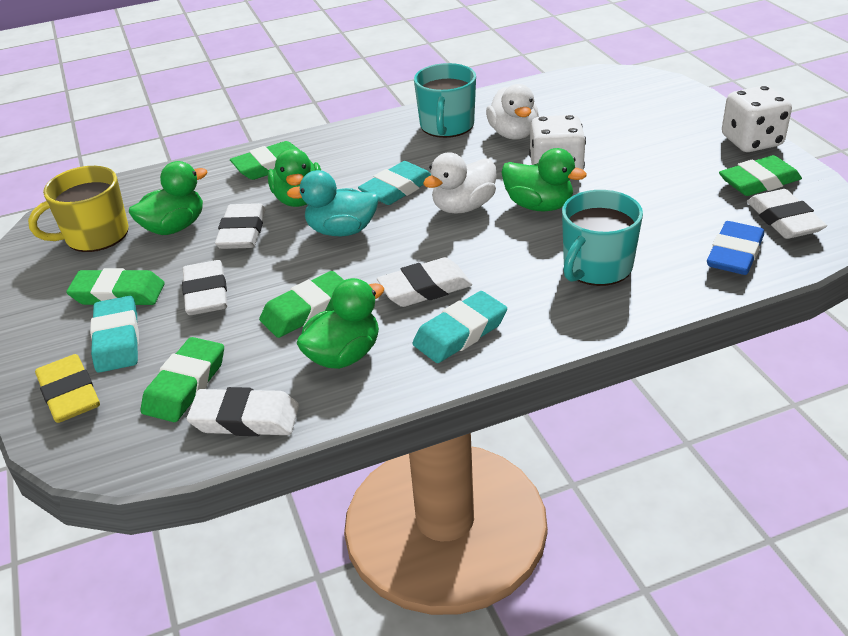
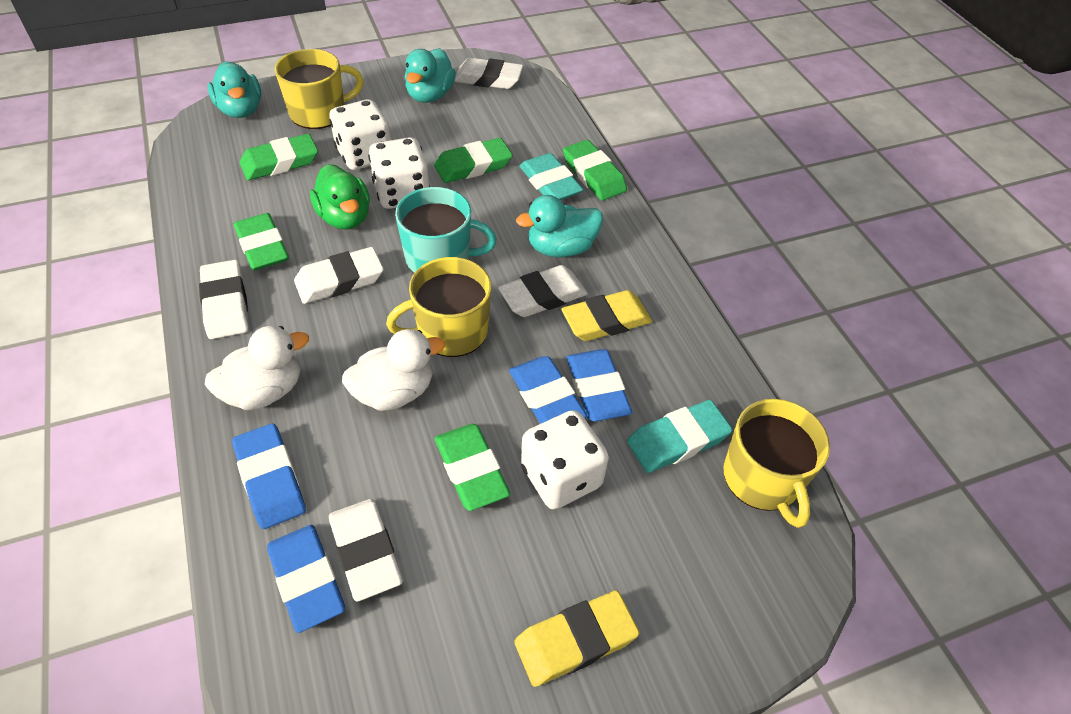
blue eraser: [707,221,764,275] = 1 -> [232,423,306,529] [267,525,345,633] [509,356,587,424] [566,349,632,422] = 4
green duck: [129,161,207,235] [268,148,321,207] [296,278,384,369] [501,148,587,211] = 4 -> [310,164,370,230] = 1
turquoise duck: [287,170,379,236] = 1 -> [208,61,261,118] [404,48,456,103] [516,195,603,257] = 3
turquoise eraser: [90,296,139,373] [358,161,431,205] [413,291,507,363] = 3 -> [519,153,583,200] [627,400,733,473] = 2
turquoise mug: [414,63,476,138] [562,190,643,286] = 2 -> [395,187,497,273] = 1
white dice: [529,115,586,170] [722,86,792,152] = 2 -> [329,99,391,170] [368,137,430,209] [521,410,609,510] = 3
yellow eraser: [35,354,100,423] = 1 -> [514,590,639,687] [561,290,652,341] = 2
yellow mug: [28,166,128,252] = 1 -> [275,49,364,129] [386,257,491,357] [723,399,830,528] = 3

